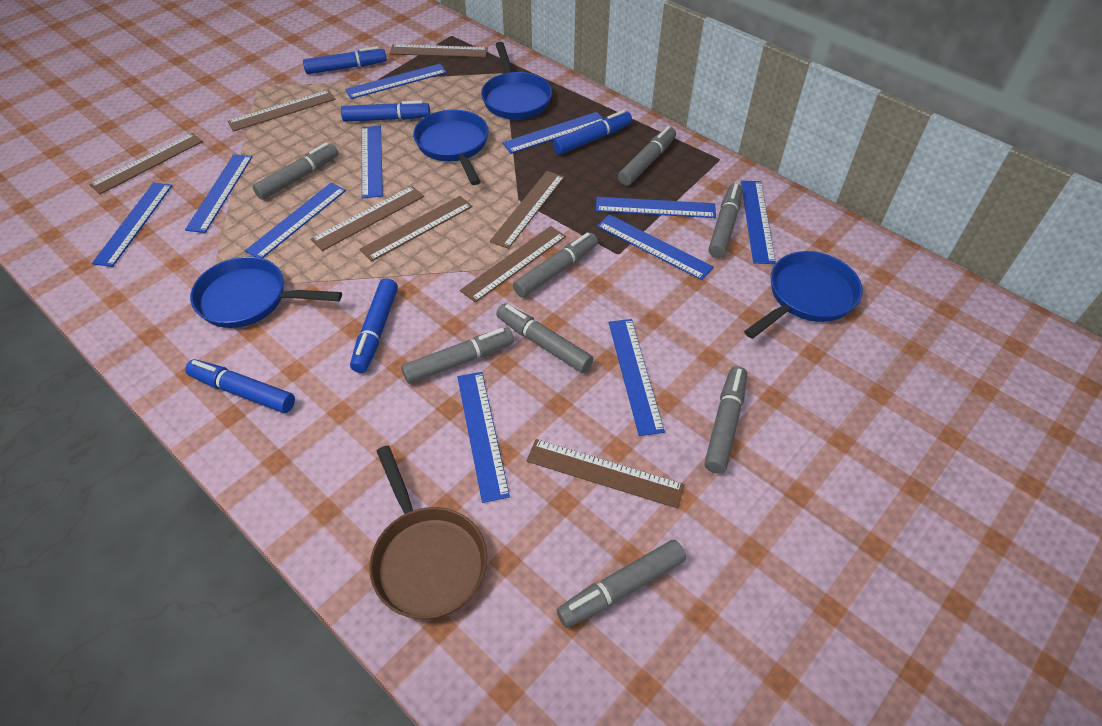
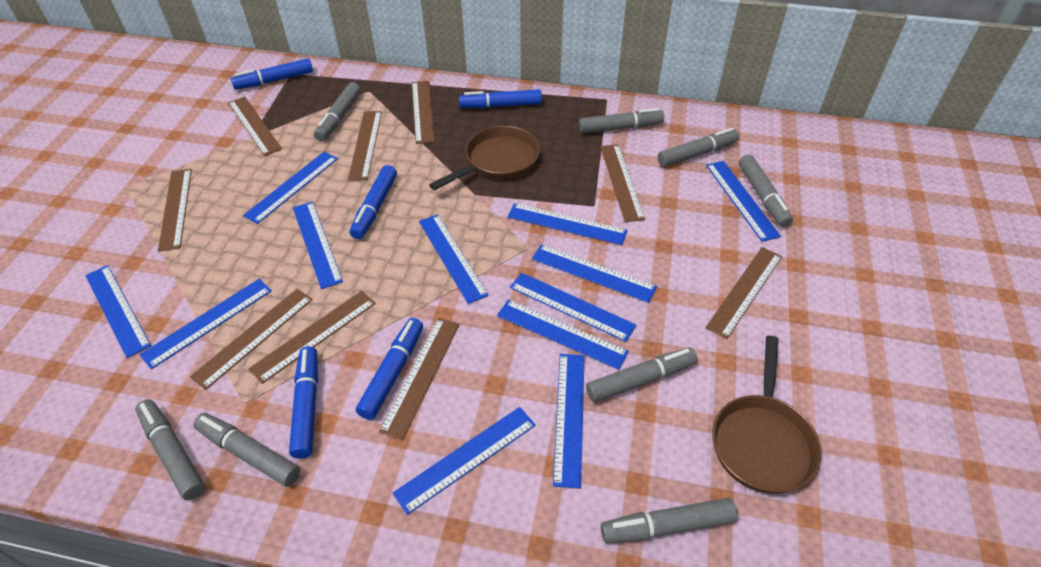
blue pan: [190,256,342,328] [413,110,489,185] [481,42,552,119] [744,251,862,339] = 4 -> none = 0
blue ruler: [92,182,173,267] [185,154,252,233] [245,183,346,258] [345,64,447,99] [362,126,383,198] [457,372,510,503] [502,112,603,154] [596,197,716,218] [597,214,714,280] [609,319,665,436] [741,181,776,264] = 11 -> [85,265,151,358] [139,279,272,369] [243,152,338,224] [293,202,343,289] [393,407,536,515] [419,214,489,304] [497,299,629,370] [507,203,628,245] [510,273,637,342] [532,244,657,303] [553,354,585,489] [706,161,781,242] = 12
brown pan: [369,445,487,619] = 1 -> [429,126,540,190] [712,336,822,494] = 2
brown ruler: [90,133,203,194] [228,90,335,132] [311,186,424,251] [359,196,472,262] [389,44,488,58] [460,226,566,303] [490,171,564,249] [526,439,684,508] = 8 -> [158,169,192,252] [190,289,313,390] [228,96,282,156] [249,291,376,384] [348,111,382,180] [379,318,460,440] [412,81,435,144] [600,144,645,222] [705,247,782,339] = 9

